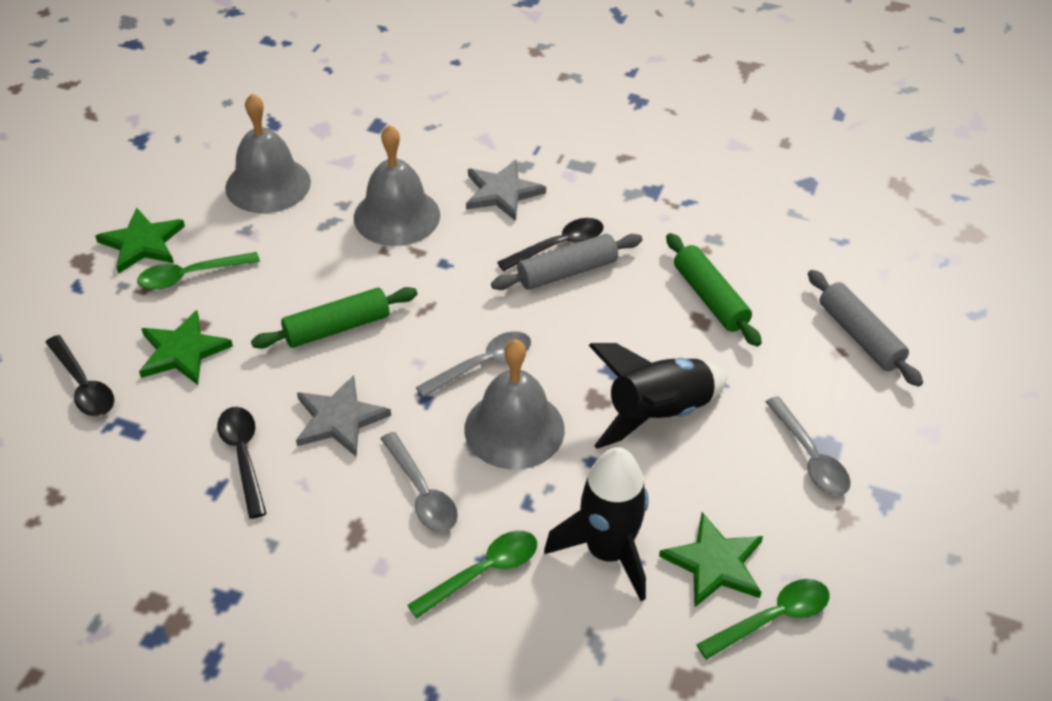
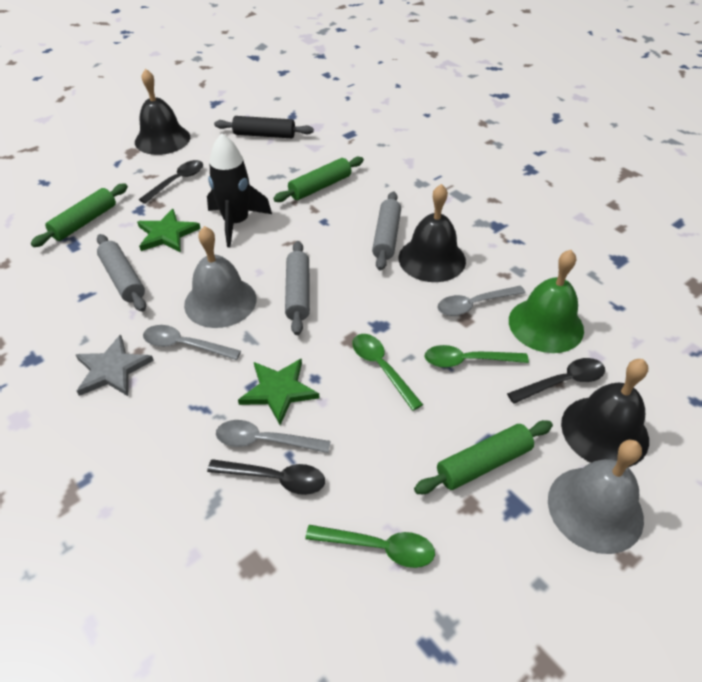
black bell: none = 0 -> [135,69,190,155] [399,184,466,282] [561,359,649,467] = 3
black rocket: [544,447,648,601] [589,343,728,449] = 2 -> [207,133,272,247] = 1
black rolling pin: none = 0 -> [214,116,314,138] = 1
green bell: none = 0 -> [509,250,584,353] = 1
green rolling pin: [251,287,417,349] [666,233,762,347] = 2 -> [31,184,128,247] [273,157,364,202] [414,420,553,494] = 3
green star: [95,208,185,274] [139,310,233,385] [659,512,763,608] = 3 -> [137,209,201,252] [238,358,319,425] = 2
grey bell: [225,94,311,213] [354,125,440,246] [464,339,565,469] = 3 -> [184,226,256,328] [548,440,644,554] = 2
grey rolling pin: [491,234,642,290] [808,270,923,387] = 2 -> [97,234,146,312] [285,241,310,335] [372,191,401,271] = 3
grey star: [296,375,391,456] [466,160,546,221] = 2 -> [76,335,154,396] = 1

